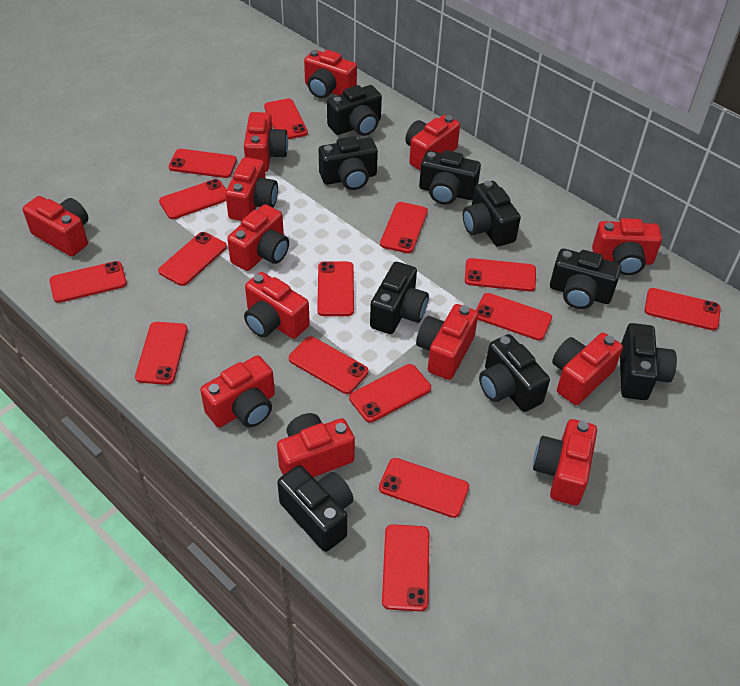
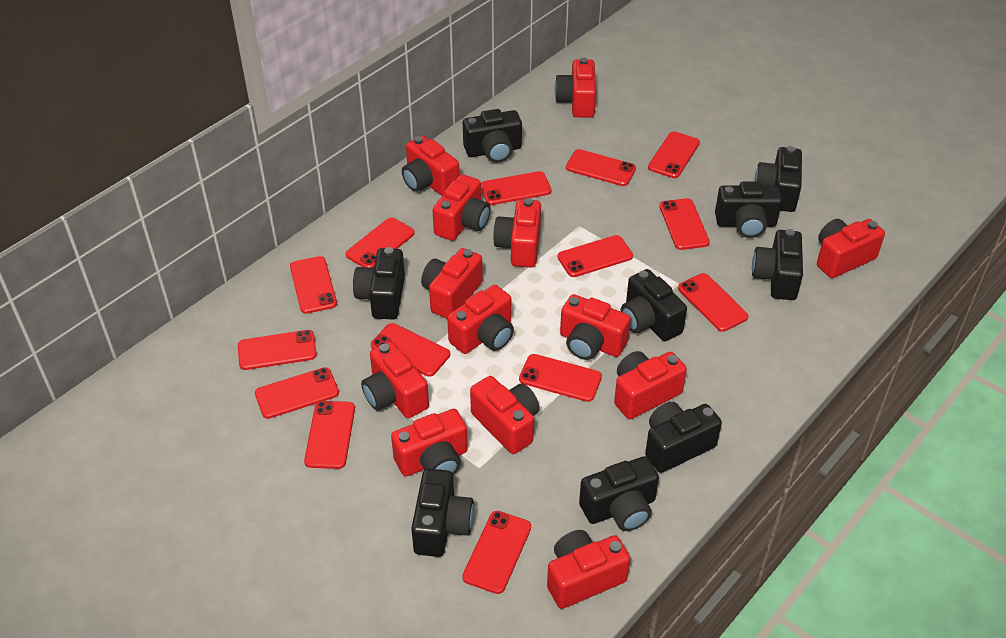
red phone: [49,261,127,303] [135,322,188,385] [158,232,227,286] [159,179,226,219] [169,149,237,178] [264,99,308,139] [289,336,368,394] [317,262,354,316] [349,364,431,423] [379,458,469,518] [380,202,428,253] [382,524,429,611] [465,258,536,292] [476,293,552,341] [645,288,721,330] = 15 -> [238,330,317,370] [255,367,339,419] [290,256,337,314] [304,401,355,469] [346,217,414,268] [371,323,450,377] [462,511,531,594] [481,171,551,205] [519,354,602,402] [558,235,633,277] [566,149,636,186] [648,131,700,178] [660,198,710,250] [678,273,748,332] = 14

